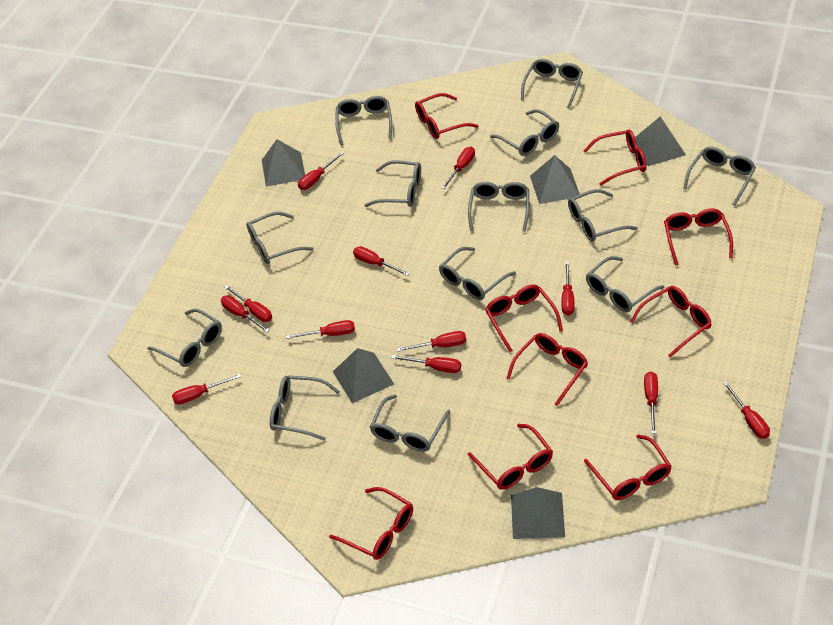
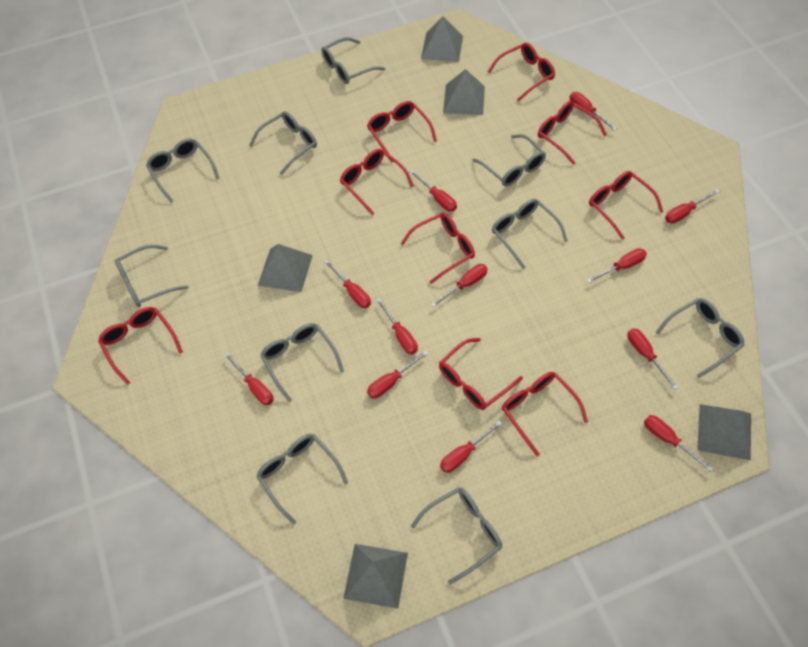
grey glasses: [147,308,222,367] [247,212,314,264] [270,375,340,441] [335,96,392,145] [364,160,421,207] [370,395,450,452] [439,247,516,300] [468,182,529,232] [490,109,559,156] [521,59,583,109] [568,189,638,241] [586,256,664,312] [683,147,756,206] = 13 -> [115,245,189,307] [146,138,220,203] [249,111,317,175] [256,434,348,525] [260,323,344,402] [321,37,385,84] [411,487,502,585] [472,134,546,186] [492,199,568,269] [655,298,744,378] = 10

